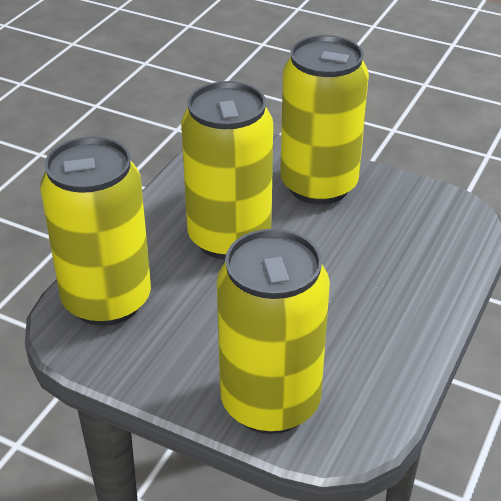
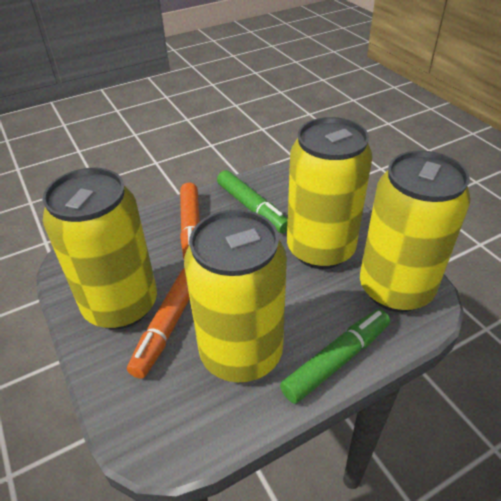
green marker: none = 0 -> [217,170,288,234] [280,309,390,404] = 2
orange marker: none = 0 -> [127,268,190,379] [180,183,200,259] = 2

